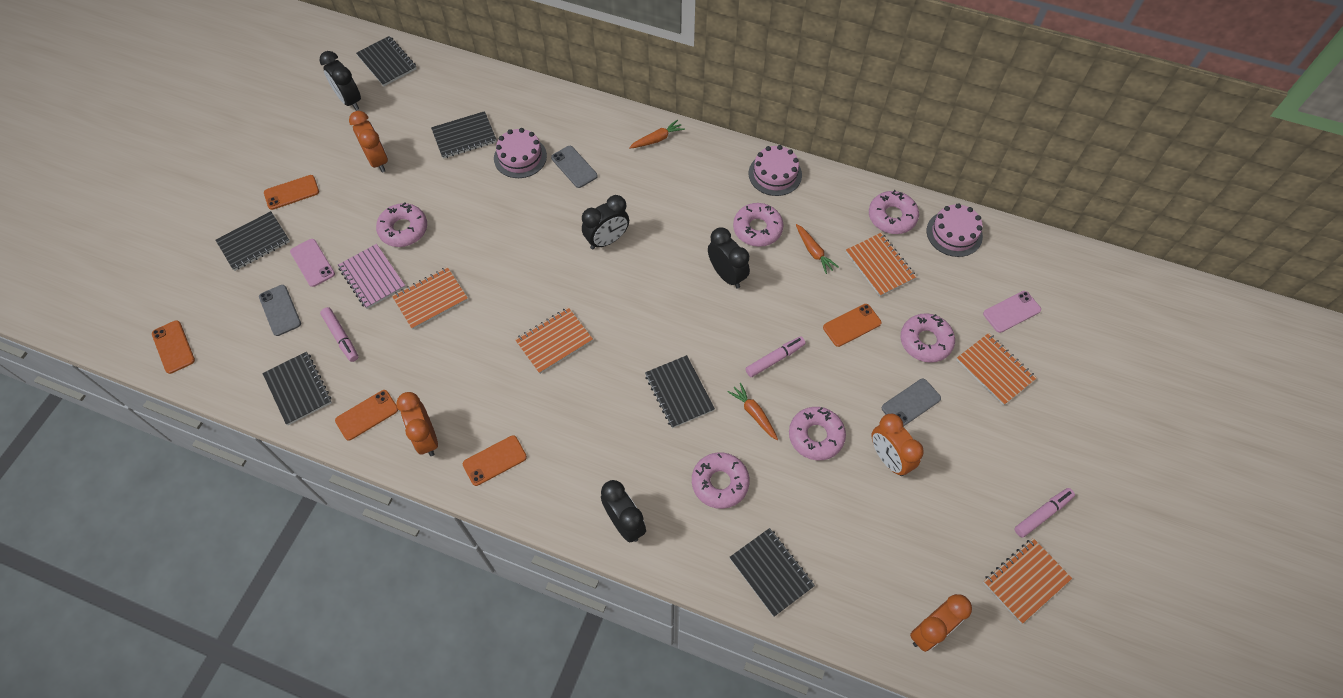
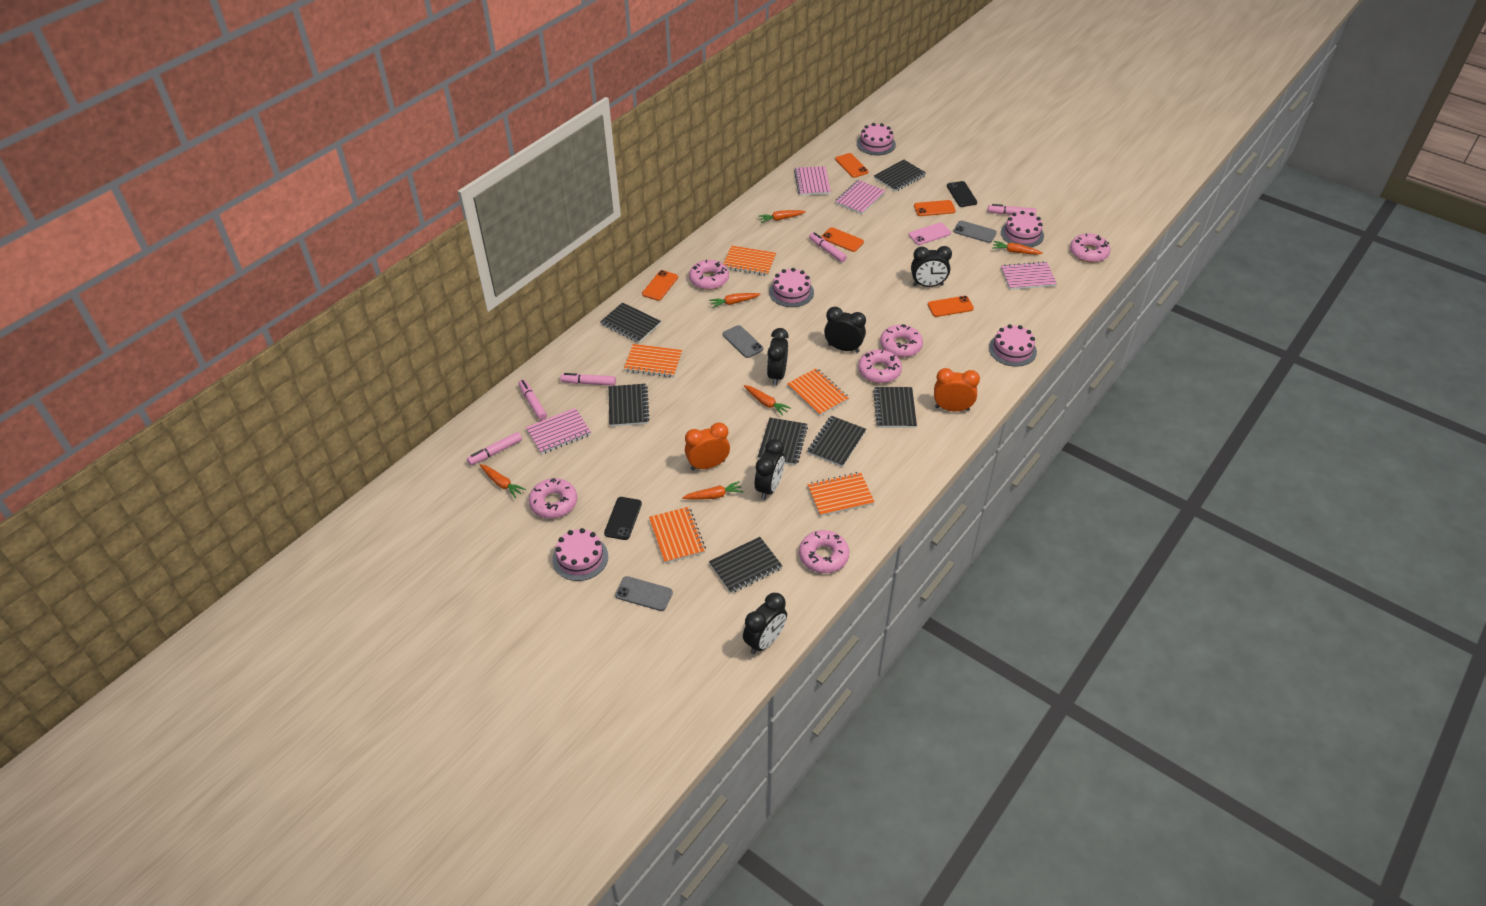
black clock: [320,51,361,111] [582,195,629,249] [601,480,646,542] [708,228,750,288] = 4 -> [743,593,787,654] [755,439,785,500] [767,328,789,386] [824,307,866,353] [911,246,952,287] = 5
black notebook: [216,211,290,271] [262,352,332,425] [356,36,416,86] [431,111,497,159] [645,355,715,428] [730,528,815,617] = 6 -> [600,302,661,343] [608,384,650,427] [709,537,782,593] [758,418,808,466] [807,416,866,467] [873,387,917,428] [874,160,926,192] = 7
black phone: none = 0 -> [604,497,642,540] [947,181,977,207] = 2
orange carrot: [629,120,685,148] [728,383,778,440] [796,224,839,274] = 3 -> [480,464,526,498] [682,481,743,499] [709,293,761,308] [744,385,791,416] [758,210,806,223] [992,241,1043,255] = 6
orange clock: [349,111,388,173] [396,392,438,456] [872,414,924,476] [910,594,972,652] = 4 -> [685,422,730,470] [934,368,980,411] = 2
pink cake: [494,128,547,178] [749,145,802,196] [927,203,983,257] = 3 -> [552,528,608,581] [769,268,814,307] [857,123,896,155] [989,324,1037,367] [1001,211,1044,247] = 5
pink marker: [320,307,358,362] [745,336,806,377] [1014,488,1075,538] = 3 -> [467,432,522,465] [518,380,547,420] [560,373,616,386] [809,232,847,262] [988,204,1036,215] = 5
pink notebook: [338,244,406,309] = 1 -> [526,408,591,454] [794,166,831,196] [835,180,885,214] [1001,261,1057,290] = 4
pink phone: [290,239,335,287] [983,291,1041,333] = 2 -> [908,223,951,245] = 1

